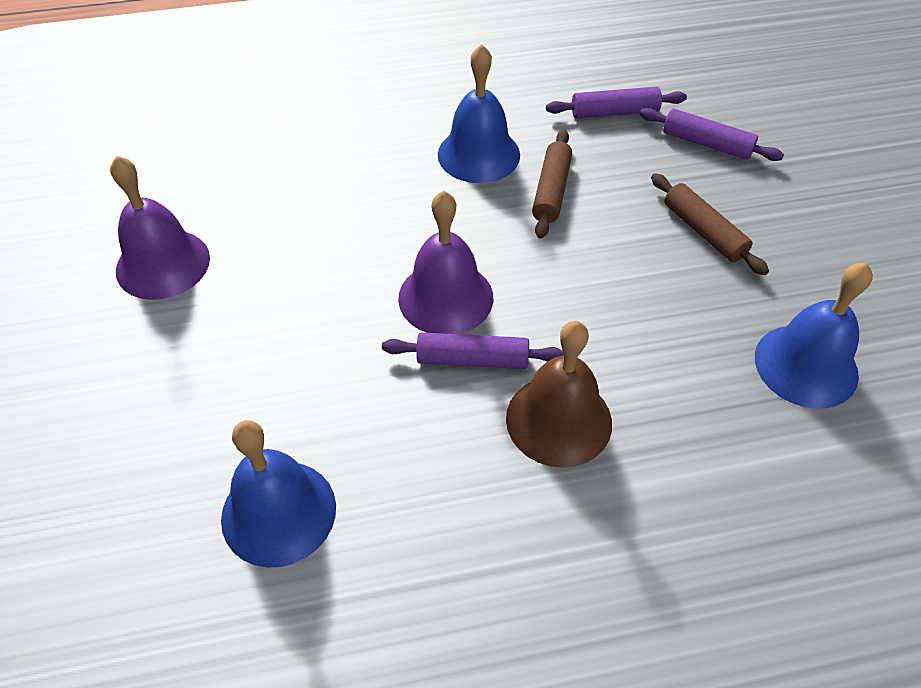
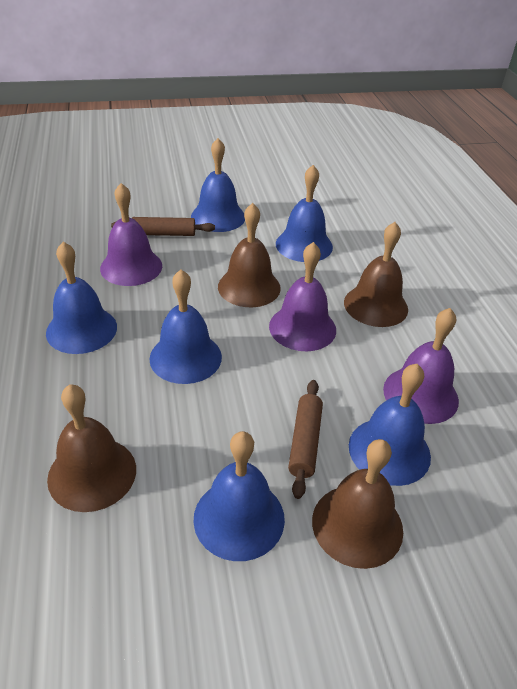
blue bell: [221,420,336,568] [438,44,520,183] [755,263,873,409] = 3 -> [46,242,117,354] [149,270,222,384] [191,138,245,232] [194,431,285,561] [276,165,333,262] [349,364,431,486] = 6
brown bell: [506,321,612,468] = 1 -> [47,384,136,512] [218,203,281,307] [312,439,403,569] [344,222,408,327] = 4
purple bell: [110,156,210,300] [398,191,493,334] = 2 -> [100,183,162,286] [269,242,336,351] [383,308,459,424] = 3
purple rolling pin: [382,332,564,369] [546,87,687,118] [640,108,784,161] = 3 -> none = 0

